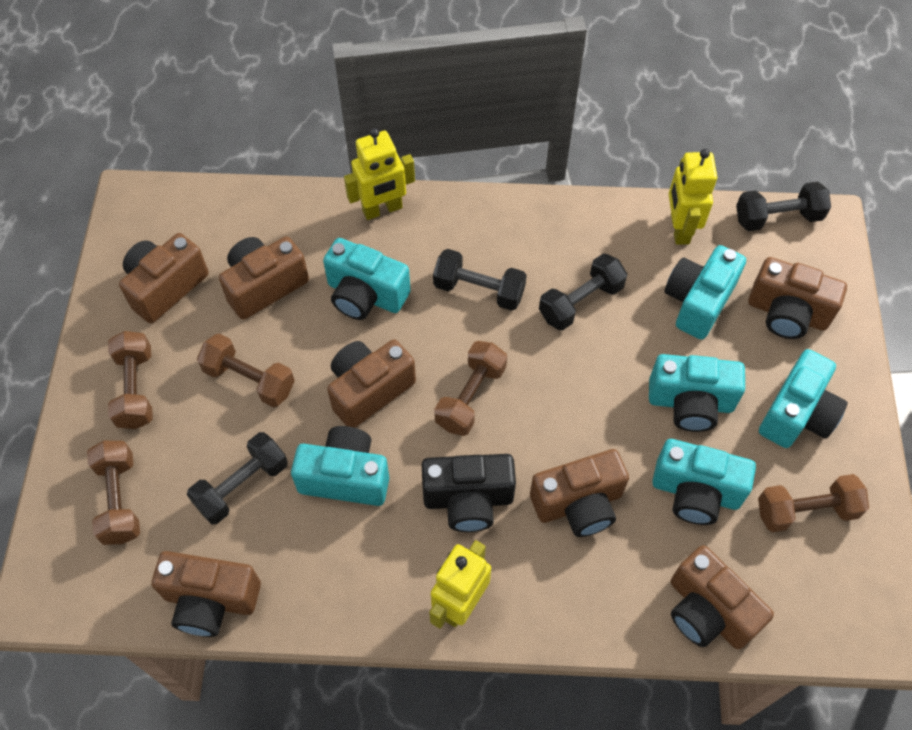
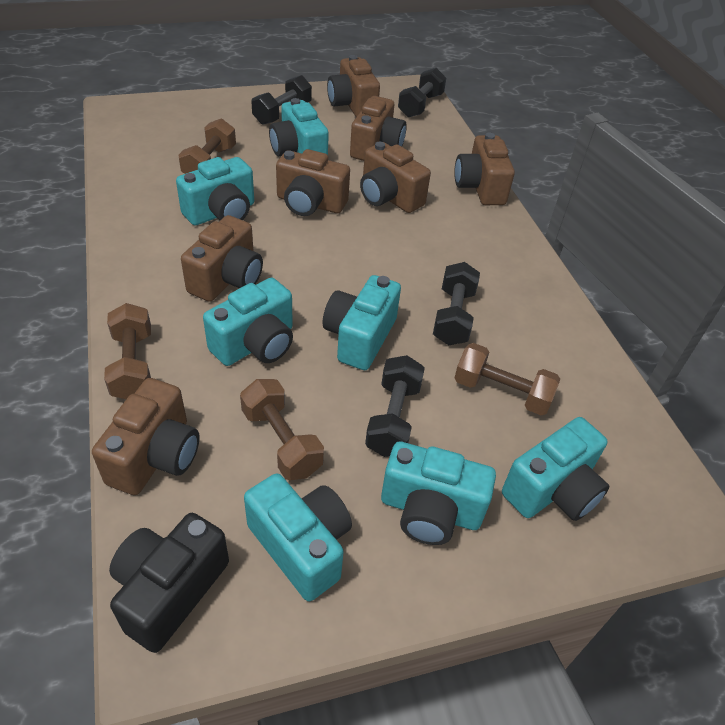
brown dumbbell: [87,441,140,545] [108,331,153,429] [197,334,295,407] [434,341,507,436] [758,474,869,532] = 5 -> [104,303,151,399] [178,118,236,174] [240,379,324,480] [455,343,560,415] = 4
turquoise camera: [291,426,389,506] [323,238,411,320] [649,354,745,432] [652,439,756,525] [665,245,746,340] [759,349,848,448] = 6 -> [176,157,254,225] [203,278,293,366] [244,474,352,602] [269,98,329,156] [323,275,401,370] [381,442,496,545] [502,417,609,521] = 7
yellow robot: [344,128,415,220] [429,540,491,629] [669,149,717,245] = 3 -> none = 0

